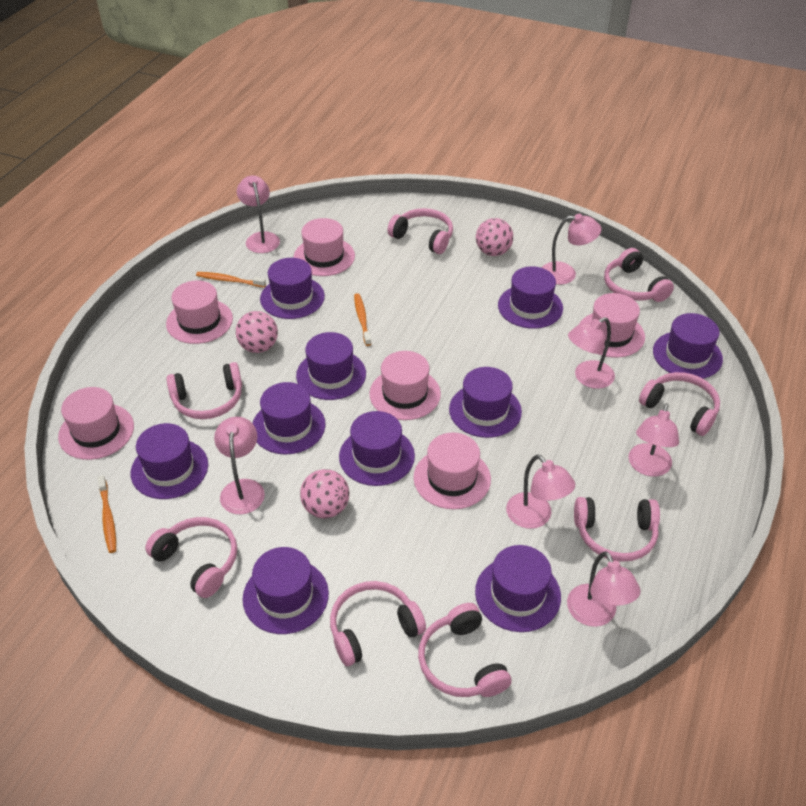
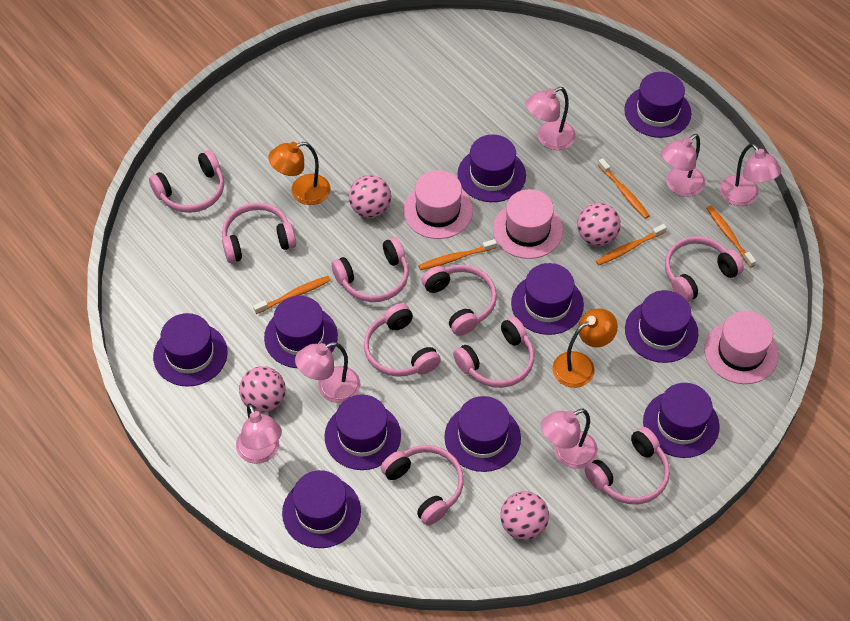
orange lamp: none = 0 -> [268,142,330,205] [552,308,618,388] = 2
orange toothbrush: [98,475,116,553] [196,272,266,287] [354,293,371,346] = 3 -> [253,276,331,314] [418,239,497,270] [596,224,667,266] [598,158,650,219] [706,206,756,268] = 5
pink ball: [236,311,278,353] [300,469,349,518] [476,218,513,256] = 3 -> [239,366,286,413] [349,175,391,218] [500,491,549,540] [577,203,621,246] = 4
pink hat: [58,387,134,460] [166,281,233,344] [294,218,355,276] [369,351,441,420] [413,432,491,509] [579,293,645,358] = 6 -> [403,170,473,239] [493,189,563,259] [704,311,779,384] = 3
pink headphones: [145,517,237,598] [166,362,242,419] [330,581,426,666] [388,208,453,254] [418,603,512,697] [574,497,660,562] [604,248,674,302] [639,372,720,436] = 8 -> [149,150,224,213] [222,203,296,263] [332,237,409,302] [364,303,441,377] [381,445,464,526] [422,265,497,336] [453,317,534,388] [585,427,670,504] [665,236,744,302] = 9
pink lamp: [214,417,265,514] [237,175,280,253] [506,455,575,529] [542,214,601,285] [567,551,641,627] [568,317,615,389] [628,404,679,477] = 7 -> [236,403,282,464] [295,342,360,403] [526,87,576,150] [541,409,598,469] [661,134,705,197] [719,143,781,206] = 6

